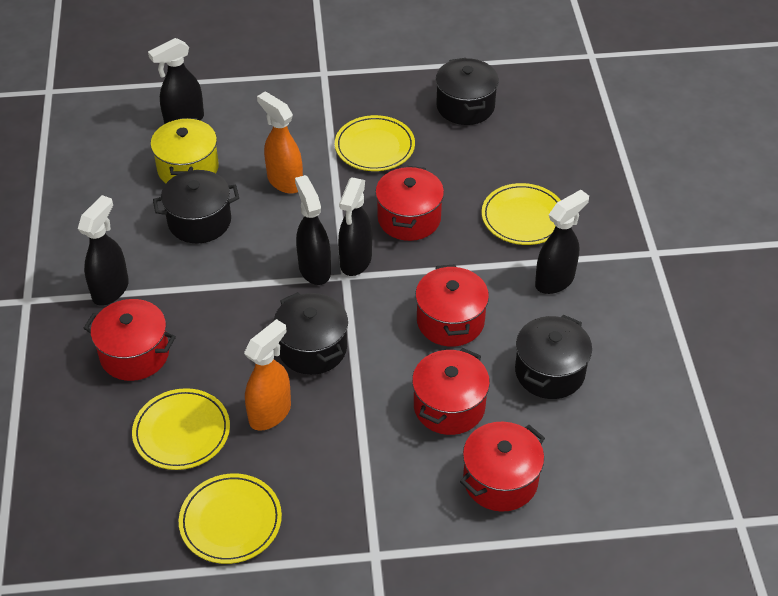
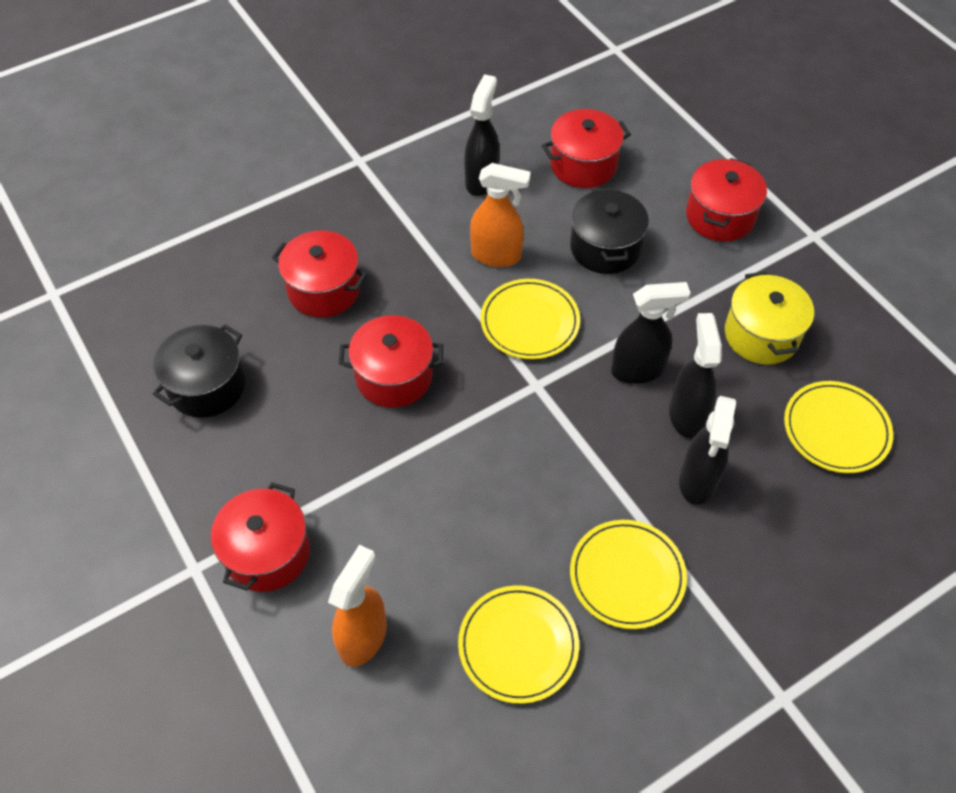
black pot: [153,170,239,243] [274,292,348,375] [436,58,499,125] [515,315,592,399] = 4 -> [153,324,246,418] [570,188,649,274] = 2
black spray bottle: [78,195,129,306] [148,38,204,124] [295,175,331,285] [338,177,372,276] [535,190,589,294] = 5 -> [464,74,500,196] [611,282,691,384] [669,313,722,439] [679,396,736,505] = 4

